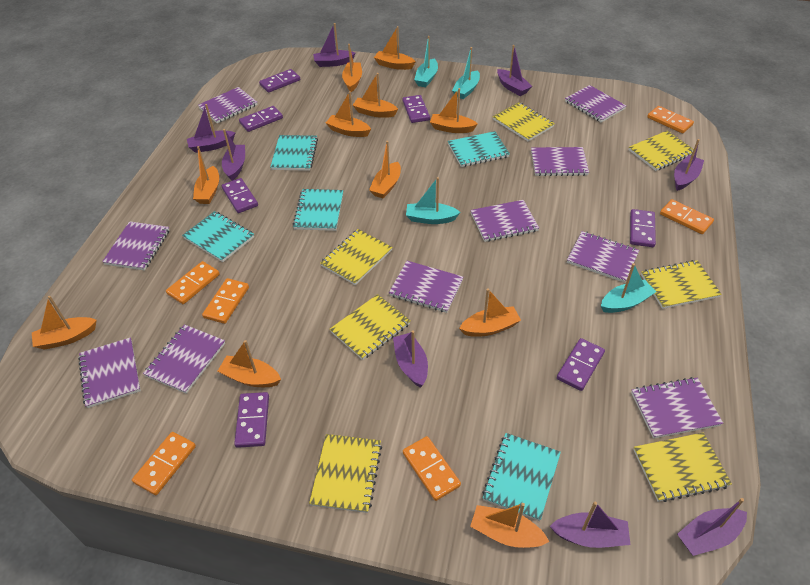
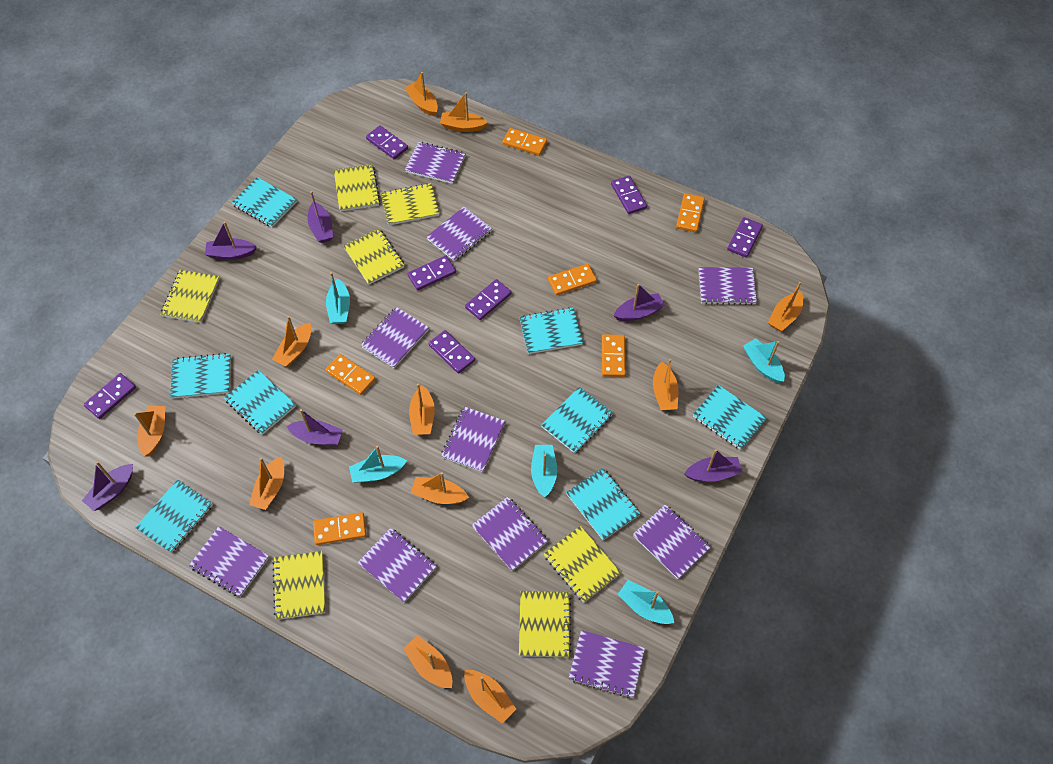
purple boat: [187,104,236,153] [222,129,245,181] [313,23,356,67] [393,330,428,388] [497,45,532,96] [550,502,630,548] [674,139,704,191] [677,498,747,556] = 8 -> [82,461,133,511] [205,222,257,260] [286,409,343,446] [307,191,333,243] [613,284,665,321] [684,449,742,482] = 6
turquoise boat: [406,177,460,224] [414,36,438,87] [452,47,480,99] [601,263,656,313] = 4 -> [326,272,350,324] [349,446,407,483] [531,445,557,498] [617,580,674,624] [743,338,785,383] = 5
turquoise notebook: [182,211,254,262] [270,135,318,171] [293,189,343,231] [448,131,510,167] [482,433,561,521] = 5 -> [135,480,213,553] [170,353,231,399] [224,370,296,435] [231,177,297,227] [519,307,583,354] [541,387,613,453] [566,468,640,540] [693,385,767,450] = 8

